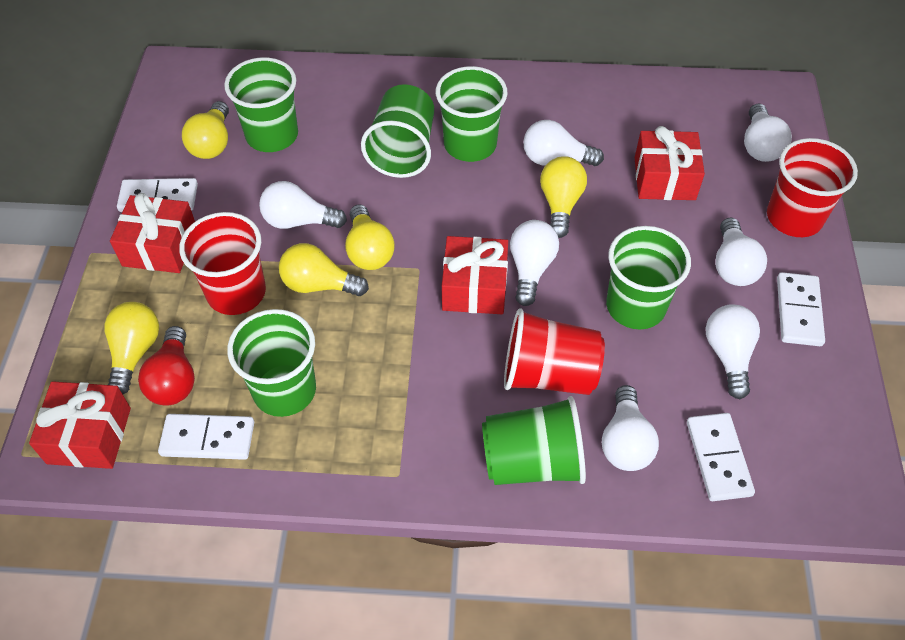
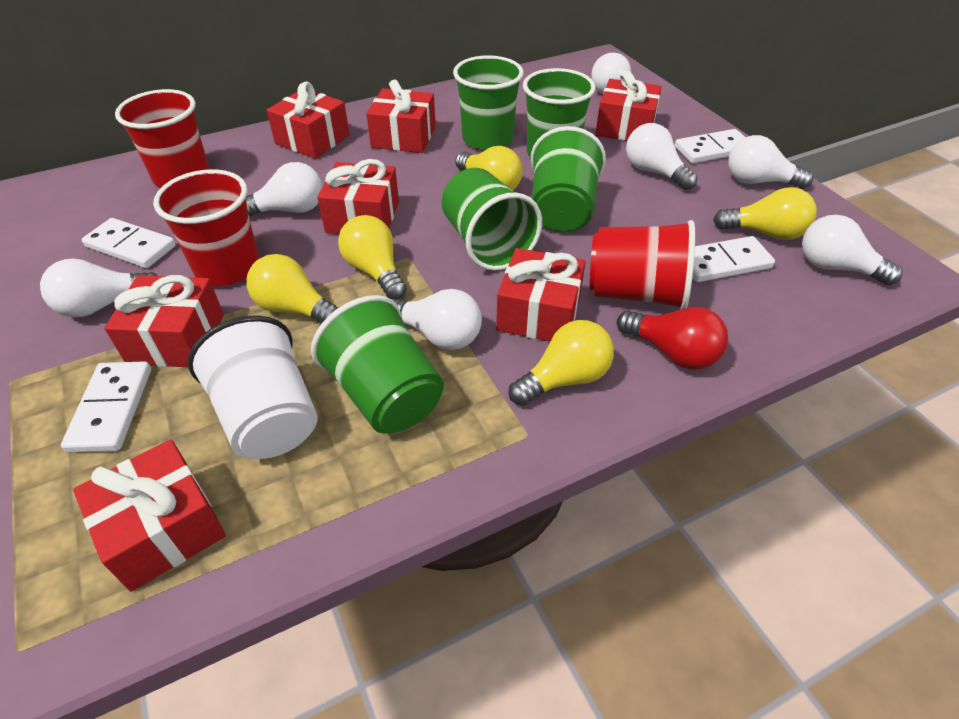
green cup: [224,57,298,152] [227,309,316,417] [361,84,434,178] [436,66,507,162] [482,396,586,485] [606,226,691,329] = 6 -> [311,295,444,434] [442,168,542,271] [453,55,524,150] [523,68,596,157] [531,126,606,232] = 5
red gift: [29,381,131,469] [110,193,195,273] [442,236,508,314] [635,126,705,200] = 4 -> [73,439,226,592] [104,275,224,367] [267,81,350,159] [317,159,399,234] [366,80,436,153] [496,248,586,342] [595,70,662,141] = 7
white cup: none = 0 -> [188,315,318,459] = 1

